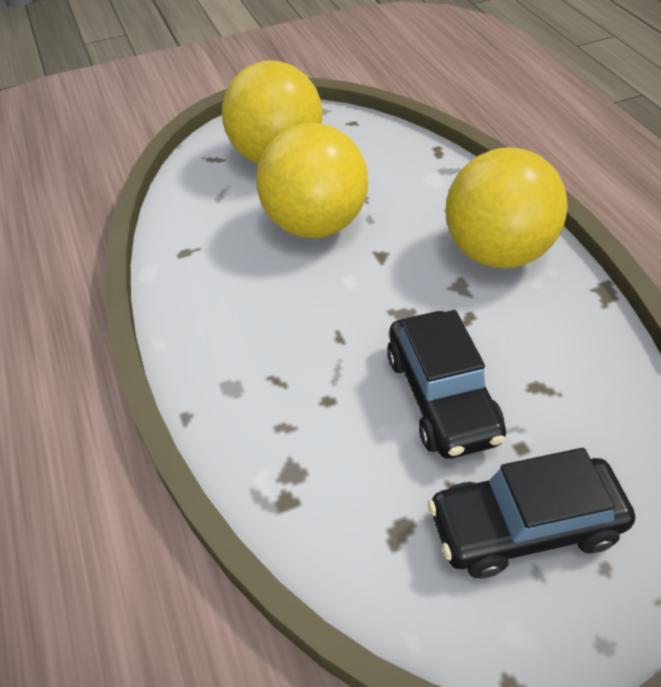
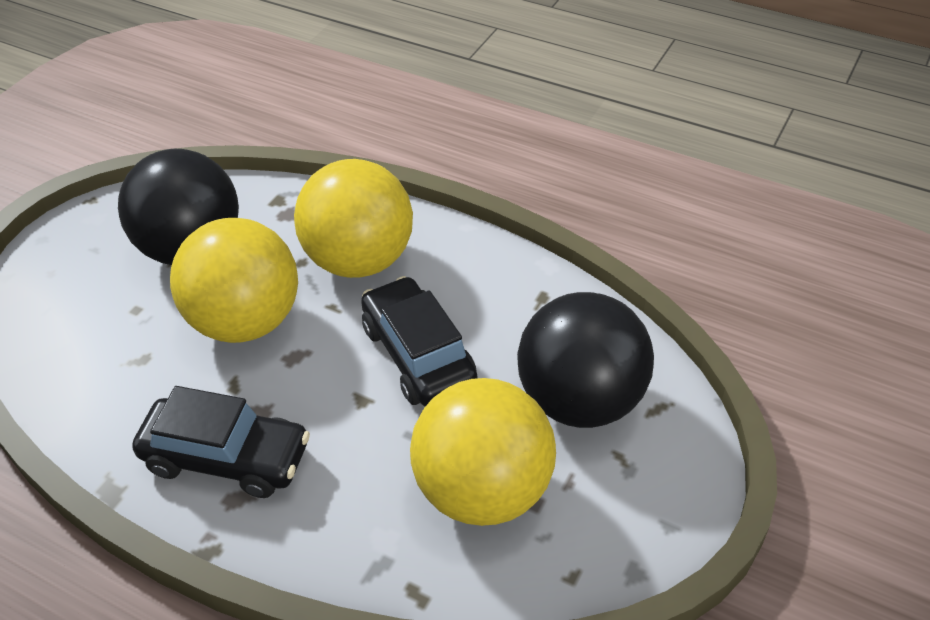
black ball: none = 0 -> [118,149,239,265] [517,292,654,428] = 2

